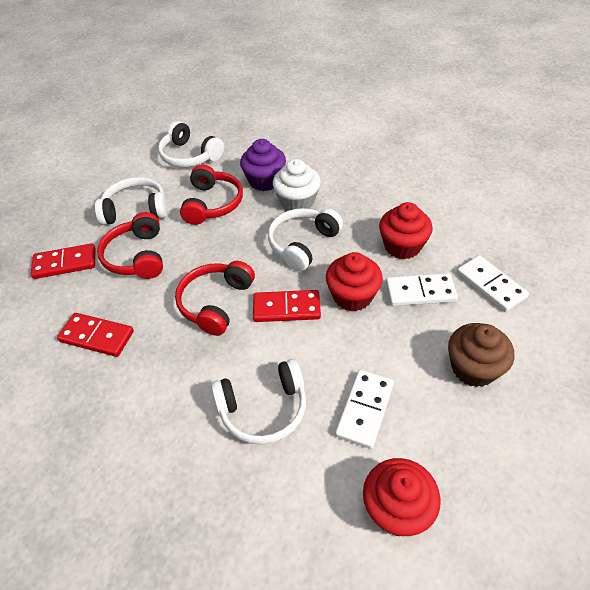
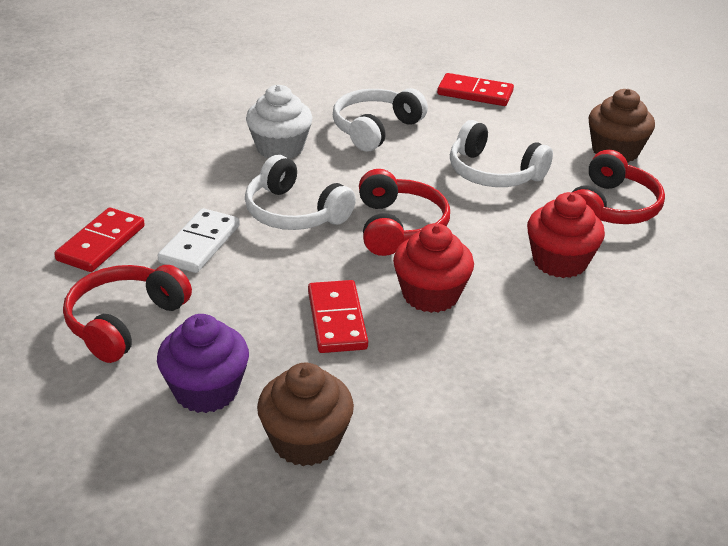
brown cupcake: [448,323,514,387] = 1 -> [257,362,354,466] [589,89,655,163] = 2
red cupcake: [326,252,383,311] [363,458,441,536] [379,202,433,259] = 3 -> [393,223,474,313] [527,192,605,278] = 2
white domino: [335,370,394,449] [386,273,458,306] [457,255,529,312] = 3 -> [158,208,240,273] = 1
white headphones: [95,177,168,225] [158,121,224,167] [211,359,306,445] [268,208,343,272] = 4 -> [245,155,356,230] [333,88,428,151] [450,120,553,187] = 3

